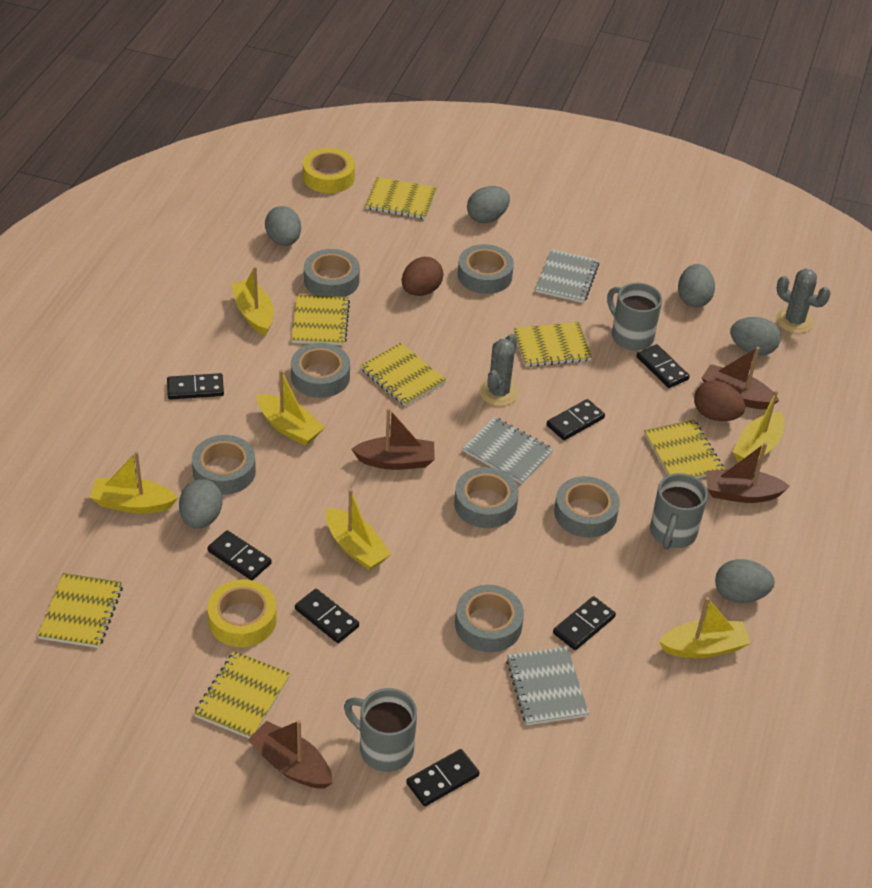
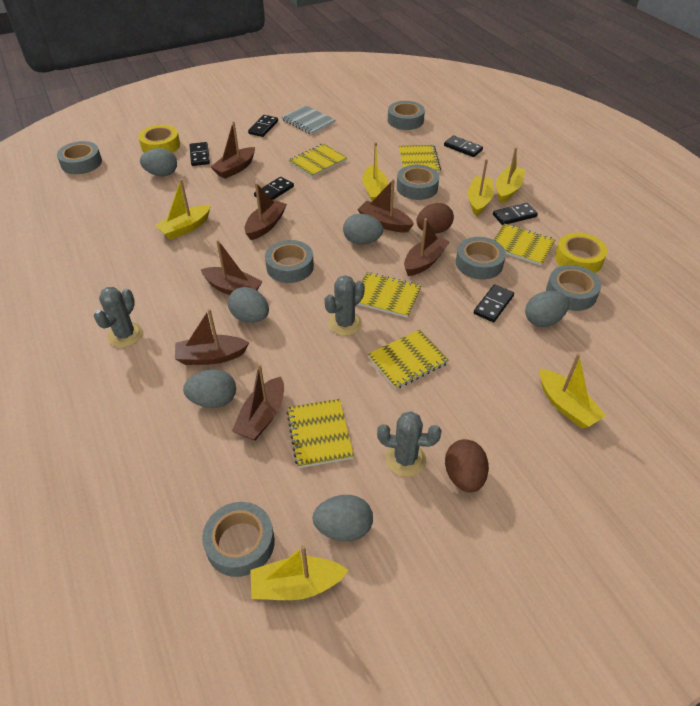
black domino: [167,373,224,400] [207,530,272,580] [295,589,359,643] [406,749,480,807] [547,399,605,440] [553,596,616,650] [637,344,690,388] = 7 -> [189,142,210,166] [248,115,278,137] [254,177,294,200] [444,136,483,157] [474,284,514,322] [493,203,538,225] = 6
brown boat: [248,720,333,789] [351,408,435,470] [702,347,779,409] [706,443,790,503] = 4 -> [175,309,249,365] [201,240,263,295] [211,121,255,179] [232,364,284,441] [244,183,287,240] [357,179,414,232] [404,218,450,276] = 7
grey cactus: [479,334,518,406] [776,268,831,333] = 2 -> [94,287,143,348] [324,275,365,336] [377,411,441,477] = 3
grey mug: [344,688,417,772] [607,283,662,350] [650,473,708,550] = 3 -> none = 0
grey notebook: [463,417,554,484] [506,647,589,725] [535,249,599,303] = 3 -> [282,105,335,135] = 1
yellow notebook: [38,573,123,648] [194,651,291,738] [292,294,350,345] [360,343,446,407] [365,177,437,219] [514,322,592,367] [644,420,724,479] = 7 -> [286,399,354,468] [288,143,347,178] [357,272,421,318] [368,330,449,389] [399,145,441,173] [494,223,556,266] = 6

